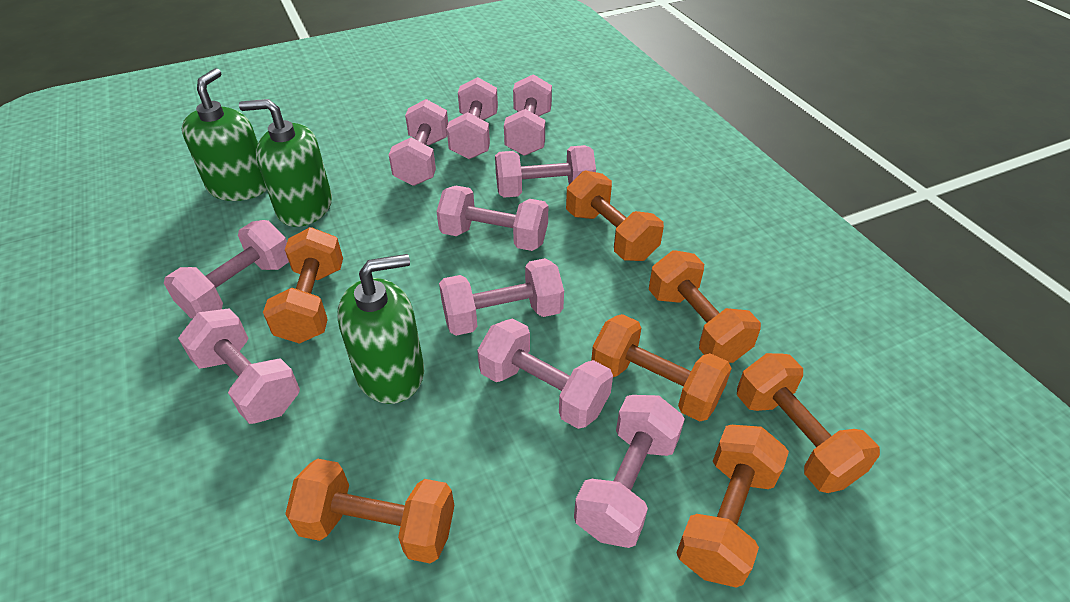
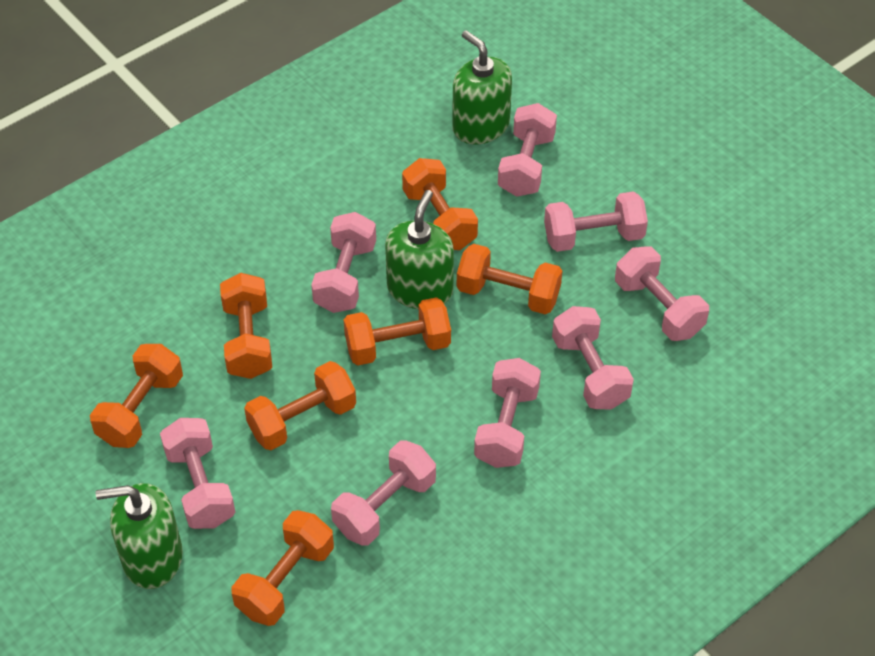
pink dumbbell: [164,220,289,319] [178,308,300,424] [389,99,448,186] [436,186,548,251] [439,258,564,336] [447,77,498,159] [477,318,613,429] [495,145,596,198] [504,74,552,156] [574,395,685,548] = 10 -> [160,418,235,529] [311,212,376,313] [331,440,436,546] [474,358,541,468] [498,103,557,197] [544,191,648,252] [552,306,634,410] [615,246,709,341] = 8

